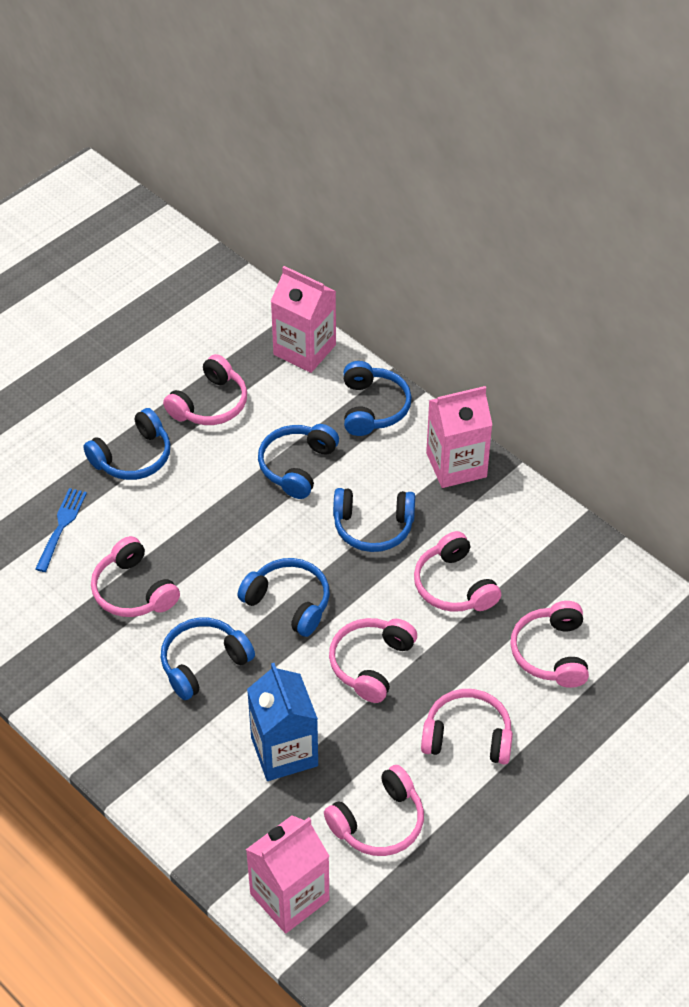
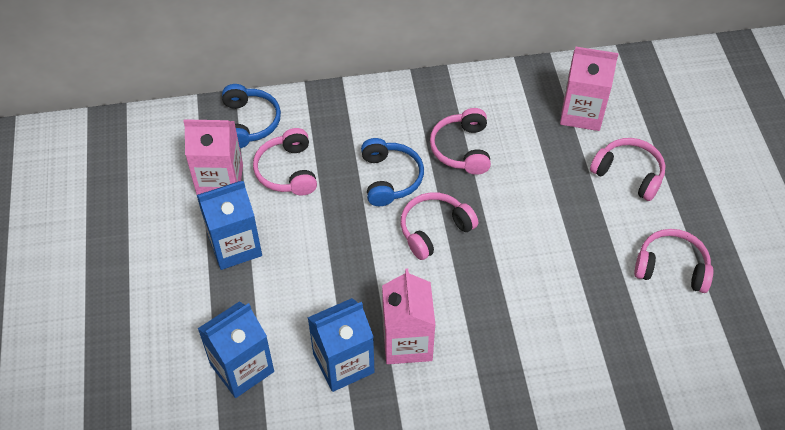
blue carton: [247,663,318,781] = 1 -> [197,181,262,270] [198,302,274,398] [308,298,375,392] = 3
blue fork: [35,488,87,572] = 1 -> none = 0
blue headphones: [83,408,170,480] [161,618,255,700] [237,558,330,637] [258,424,339,499] [333,488,415,552] [343,361,412,436] = 6 -> [222,84,281,148] [361,138,424,206] = 2
pink headphones: [91,536,180,617] [163,354,247,425] [324,765,424,856] [329,618,417,703] [414,531,501,612] [421,689,513,765] [510,601,589,688] = 7 -> [253,128,317,196] [401,192,478,260] [430,108,491,175] [590,138,665,201] [634,229,714,293] = 5

